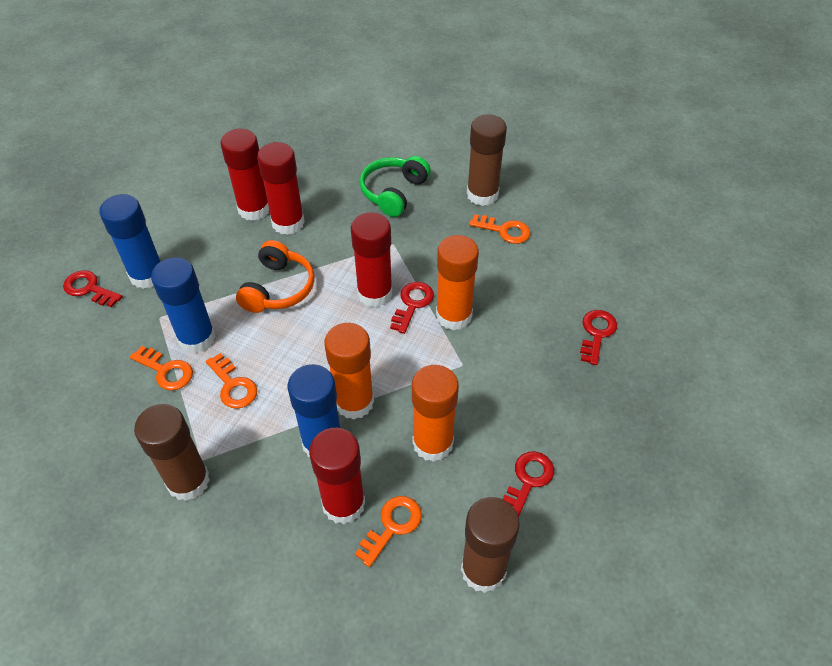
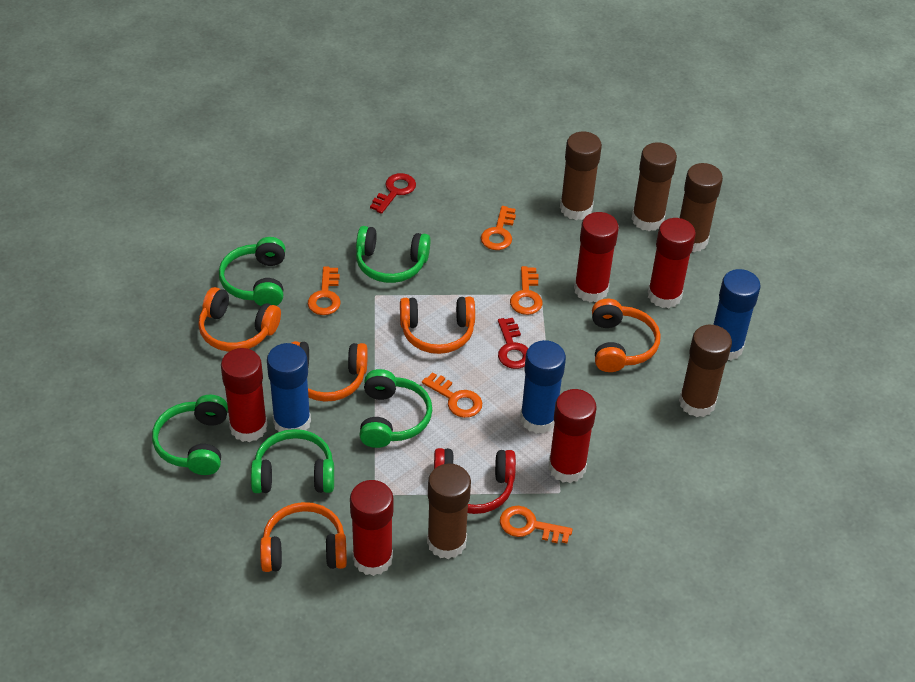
brown glue stick: [134,404,210,501] [461,497,520,593] [467,114,507,206] = 3 -> [427,463,471,559] [560,132,602,220] [632,142,677,231] [679,325,732,417] [680,163,723,252] = 5
green headphones: [360,156,431,217] = 1 -> [152,395,228,475] [219,237,285,306] [251,429,334,493] [356,226,430,283] [359,369,433,448] = 5
orange glue stick: [324,323,374,419] [412,365,459,462] [436,235,479,330] = 3 -> none = 0
orange headphones: [236,240,315,313] = 1 -> [198,287,281,352] [260,502,347,572] [292,341,368,402] [400,296,475,354] [592,299,661,372] = 5
orange key: [130,346,193,391] [206,353,257,409] [355,496,422,567] [469,214,530,244] = 4 -> [308,267,341,315] [422,372,482,418] [481,206,516,250] [500,506,573,543] [510,266,543,315] = 5
red glue stick: [220,129,269,221] [257,142,305,235] [309,428,365,524] [351,212,392,307] = 4 -> [221,348,268,442] [350,480,393,576] [548,389,597,483] [574,212,619,302] [648,218,696,308] = 5
red headphones: none = 0 -> [434,448,516,514] = 1
red key: [63,270,123,307] [390,282,434,334] [503,451,554,517] [580,310,617,365] = 4 -> [370,173,416,214] [498,318,528,369] = 2

